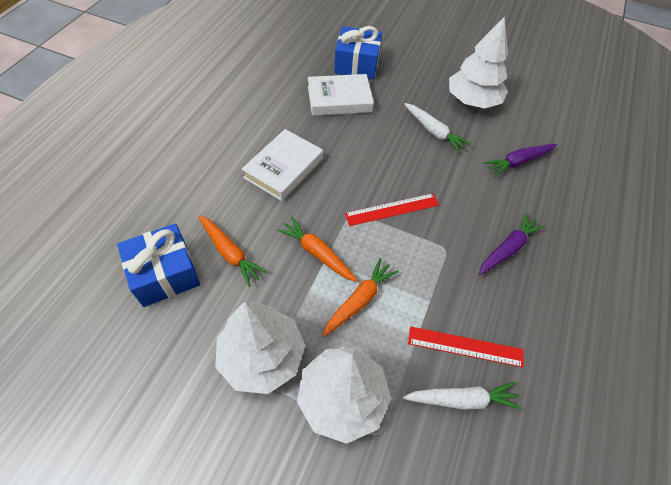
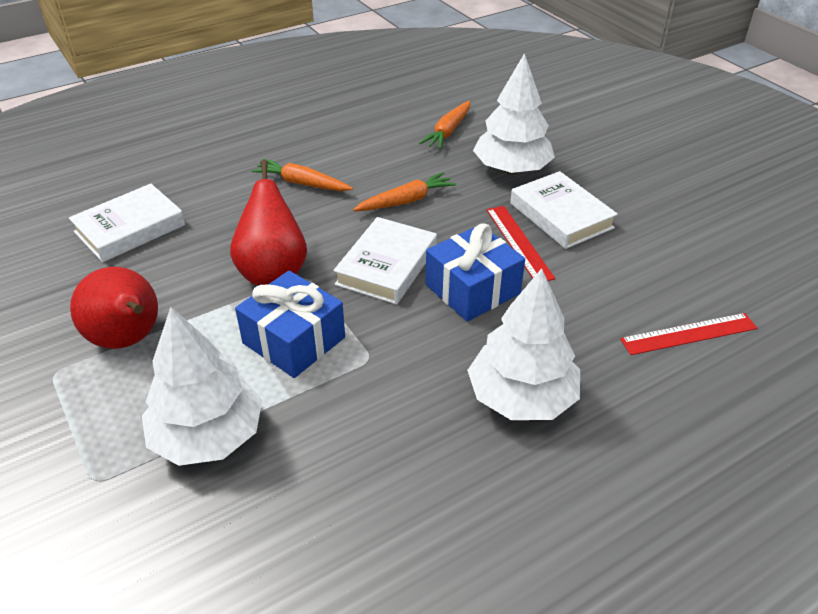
purple carrot: [479,213,545,275] [484,144,557,177] = 2 -> none = 0
red pear: none = 0 -> [70,267,158,349] [230,160,307,285] = 2
white book: [242,129,323,201] [308,74,374,116] = 2 -> [69,184,185,262] [333,217,437,304] [510,171,618,249] = 3
white carrot: [402,382,522,410] [404,103,471,153] = 2 -> none = 0

